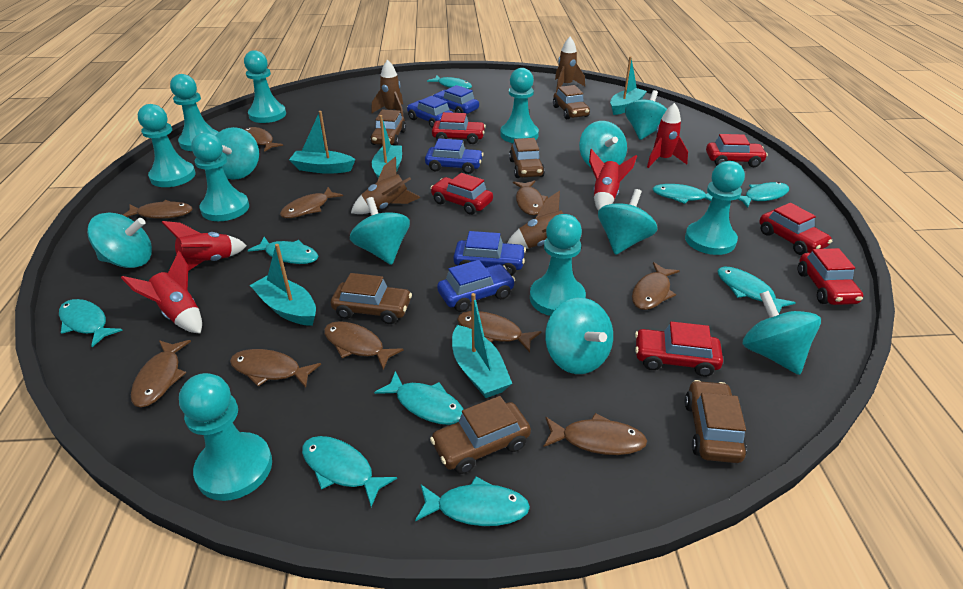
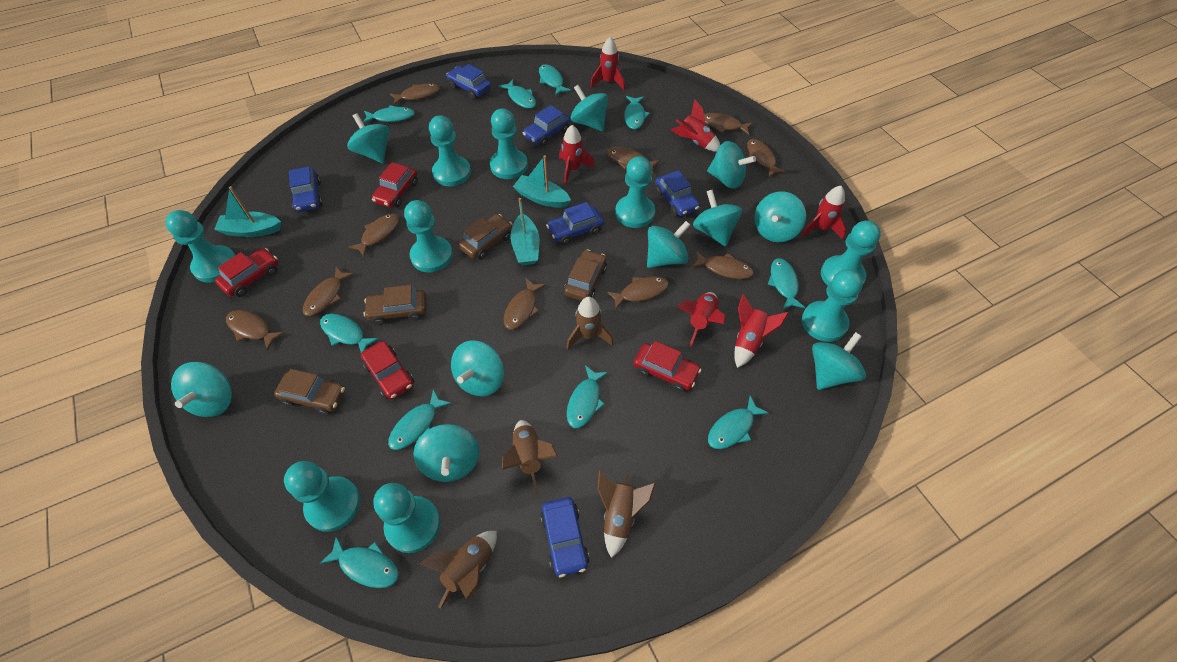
blue car: [407,96,453,128] [425,138,484,174] [432,85,479,114] [437,260,515,312] [453,231,526,276] = 5 -> [289,167,323,212] [446,64,491,99] [523,105,570,146] [540,497,590,577] [546,202,604,245] [655,170,700,216] = 6
brown car: [331,273,412,324] [370,109,406,145] [430,396,531,474] [509,138,545,178] [553,85,590,119] [684,380,747,463] = 6 -> [274,369,345,415] [364,285,426,325] [458,214,512,260] [564,249,607,301] = 4
red car: [431,173,493,215] [432,112,486,144] [635,321,723,377] [706,134,768,167] [759,203,832,255] [798,248,863,305] = 6 -> [215,248,278,297] [361,341,414,400] [372,162,418,208] [634,341,701,392] = 4
red rocket: [121,251,202,334] [161,221,247,271] [589,149,637,211] [647,103,688,168] = 4 -> [559,125,595,184] [590,37,625,90] [671,99,720,152] [678,292,725,347] [734,294,789,368] [801,186,846,240] = 6
turquoise boat: [250,244,316,326] [289,111,355,174] [372,115,402,178] [452,293,512,398] [610,56,647,115] = 5 -> [214,186,281,237] [511,198,540,265] [513,155,571,208] = 3
turquoise fish: [59,299,123,347] [248,237,318,264] [302,436,397,507] [374,371,464,425] [415,477,530,526] [427,75,472,89] [652,184,713,204] [717,267,796,313] [737,182,789,208] = 9 -> [320,314,379,353] [320,536,399,588] [363,105,415,124] [388,390,452,450] [499,80,536,109] [539,64,571,96] [567,365,608,428] [624,96,650,129] [708,396,769,449] [768,258,805,310] = 10
turquoise pawn: [138,104,196,187] [170,74,218,151] [179,373,272,501] [191,132,249,221] [244,50,286,123] [500,68,539,143] [530,214,586,316] [685,161,745,255] = 8 -> [165,210,236,283] [284,461,360,532] [373,483,440,553] [404,200,453,272] [429,115,471,187] [490,108,528,179] [615,156,655,228] [802,269,863,342] [821,220,881,286] = 9
turquoise spinning top: [87,213,152,268] [215,127,259,180] [350,197,410,265] [545,298,613,374] [579,121,627,167] [598,189,658,255] [625,90,667,140] [743,291,821,375] = 8 -> [171,362,232,417] [347,113,390,163] [414,424,479,482] [451,340,504,397] [571,85,608,131] [647,221,690,268] [693,189,742,247] [707,141,756,189] [754,191,806,242] [812,332,866,390] = 10

